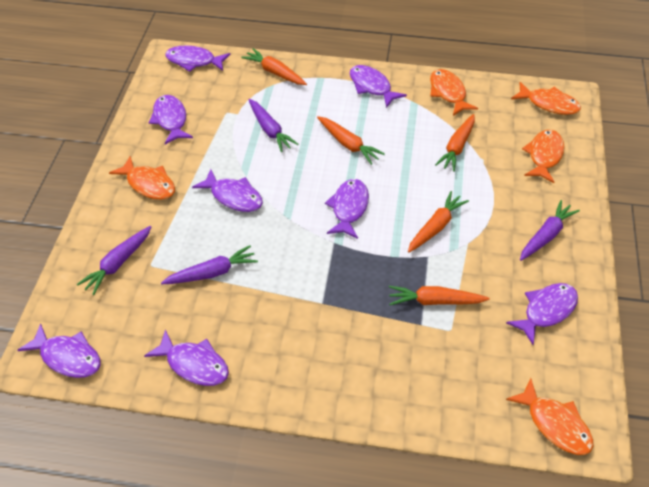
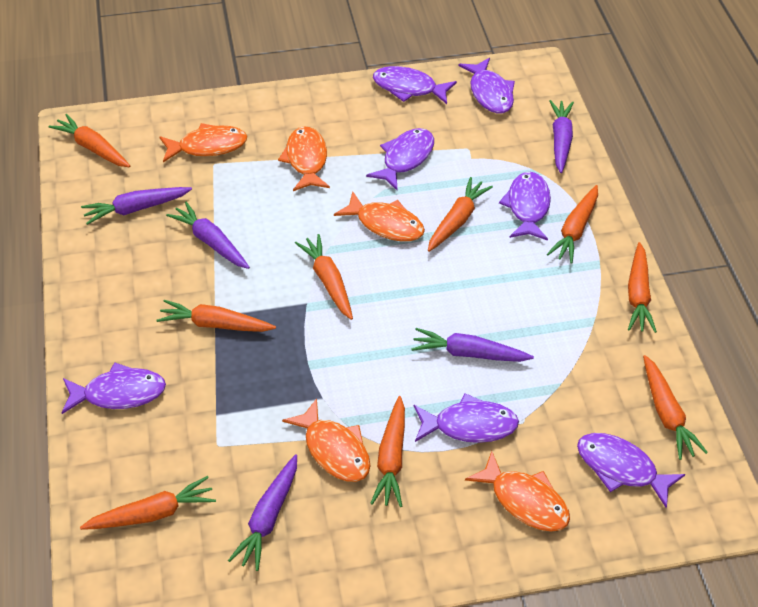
orange carrot: [241,48,307,85] [317,116,385,165] [389,286,490,305] [408,191,469,253] [435,114,475,172] = 5 -> [48,114,130,167] [80,476,216,530] [157,300,276,332] [295,234,353,320] [370,396,405,507] [428,177,493,252] [547,185,598,264] [628,242,657,333] [643,355,708,460] = 9
purple carrot: [77,226,152,295] [161,245,258,284] [248,99,299,152] [520,200,580,261] = 4 -> [81,187,192,225] [166,202,250,269] [228,454,297,571] [411,328,534,362] [550,100,574,173] = 5
purple fish: [18,323,101,378] [144,329,229,386] [149,95,193,144] [165,45,230,72] [192,169,263,212] [325,179,369,239] [350,65,407,108] [506,283,578,345] = 8 -> [61,362,166,414] [366,128,434,190] [373,66,457,104] [414,393,519,443] [459,58,515,114] [499,172,551,241] [577,433,685,508] = 7

